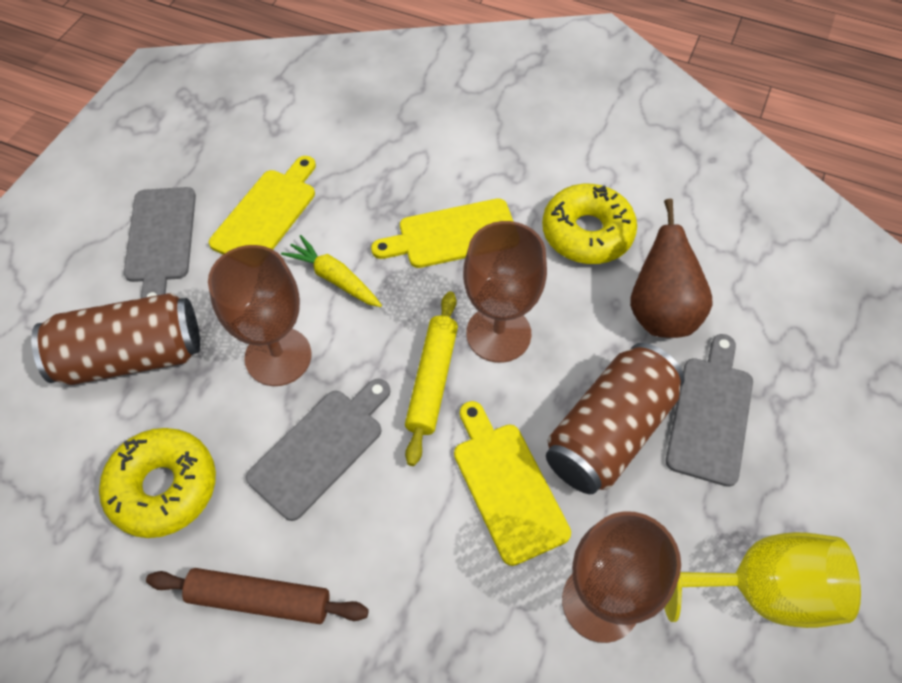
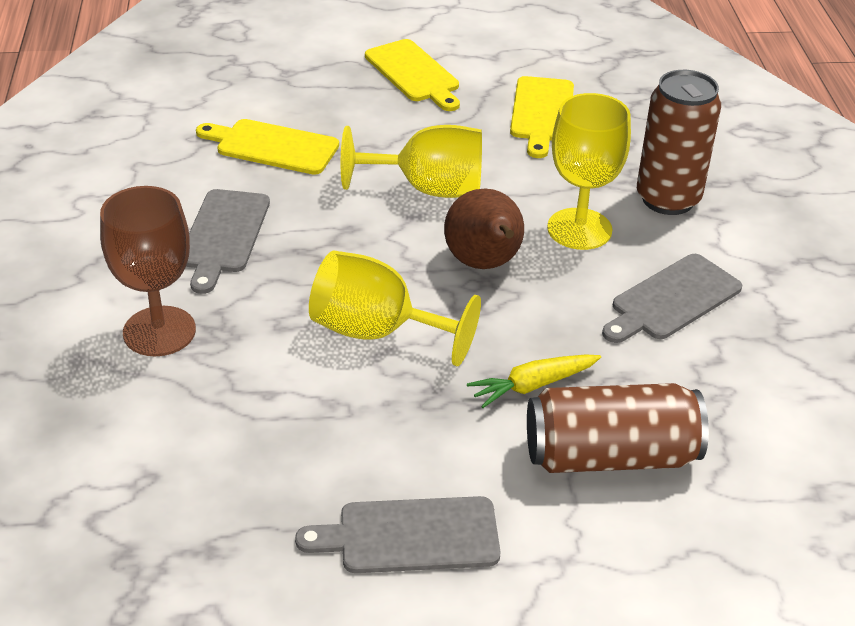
brown goblet: [208,245,312,386] [463,221,547,363] [562,511,681,643] = 3 -> [100,186,196,356] = 1
brown rolling pin: [146,568,369,624] = 1 -> none = 0
yellow donut: [99,428,216,538] [542,184,637,264] = 2 -> none = 0
yellow goblet: [664,532,861,628] = 1 -> [309,251,481,366] [341,125,482,198] [547,93,631,250] = 3
yellow rolling pin: [405,291,458,466] = 1 -> none = 0

